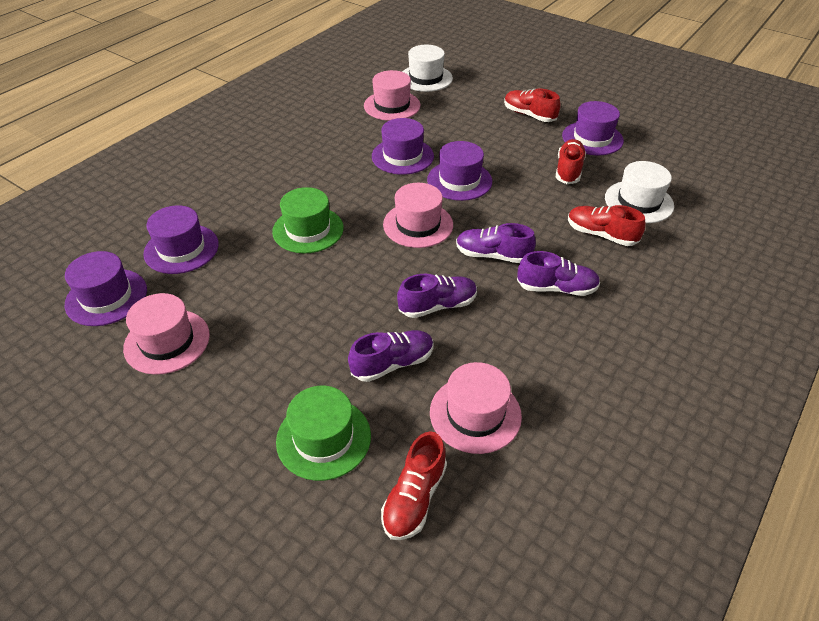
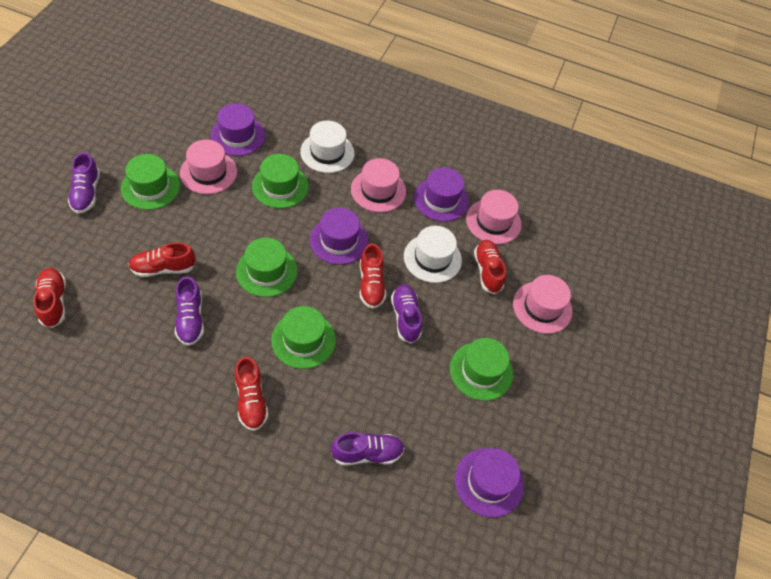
green hat: [272,187,344,253] [276,386,371,481] = 2 -> [121,154,180,210] [236,238,298,297] [252,154,309,208] [271,306,336,369] [450,338,513,401] = 5
purple hat: [65,251,147,326] [143,205,219,274] [372,118,434,175] [427,141,492,201] [562,101,624,155] = 5 -> [210,104,265,156] [310,208,368,265] [414,168,469,222] [455,448,524,518] = 4
red shoe: [381,431,447,540] [504,88,560,122] [556,139,586,184] [568,205,645,246] = 4 -> [33,268,66,328] [128,242,196,277] [235,357,268,431] [360,244,386,309] [474,240,506,294] = 5

